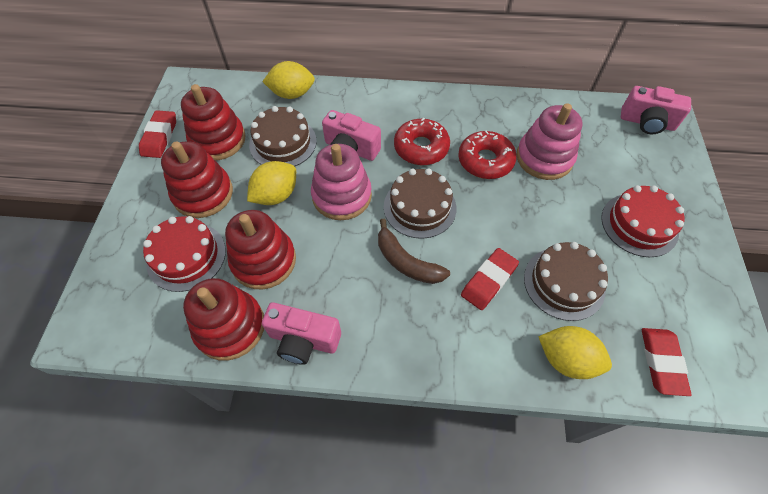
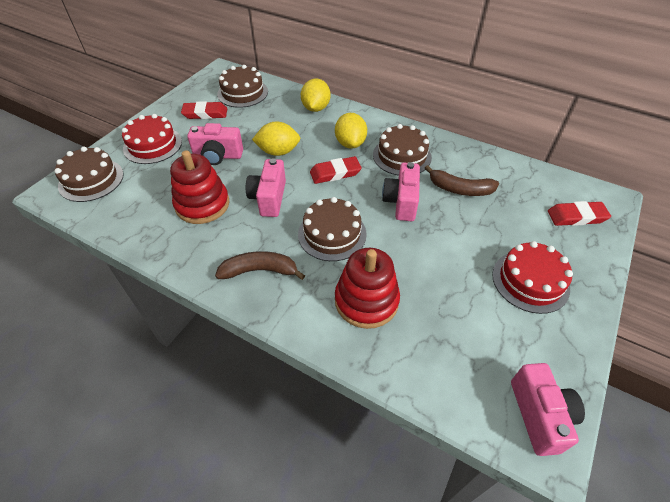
brown banana: [378,218,450,284] = 1 -> [215,251,305,280] [425,165,499,196] = 2
brown cake: [249,106,317,166] [384,168,456,239] [524,242,608,321] = 3 -> [54,147,124,202] [217,65,268,108] [298,197,367,261] [373,124,432,176] = 4
pink camera: [262,302,341,365] [322,110,381,161] [621,86,691,134] = 3 -> [187,123,243,165] [246,159,286,217] [382,162,420,221] [511,363,585,456] = 4
pink stacking toy: [311,144,372,220] [517,103,583,180] = 2 -> none = 0
red donut: [394,118,450,165] [458,131,517,179] = 2 -> none = 0
red stacking toy: [161,141,233,218] [181,84,246,161] [183,278,264,361] [225,210,296,289] = 4 -> [170,150,230,224] [335,248,400,329] = 2

